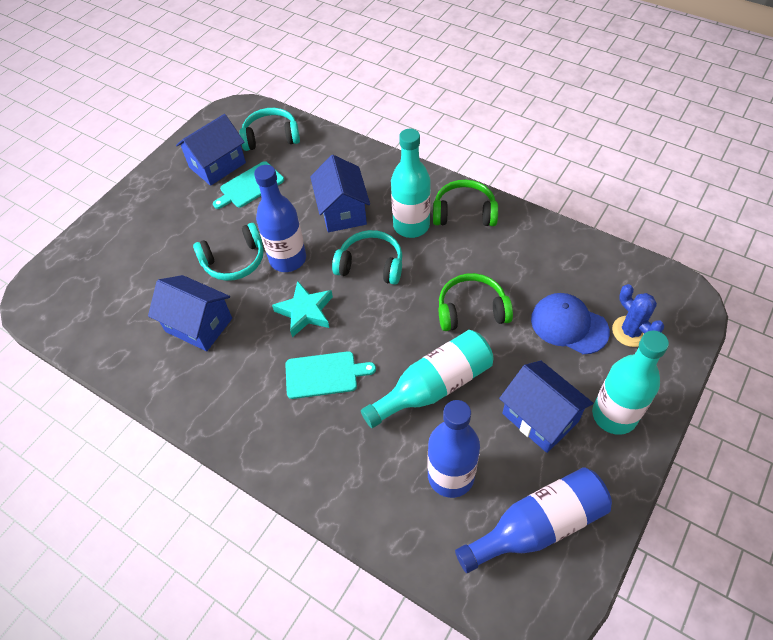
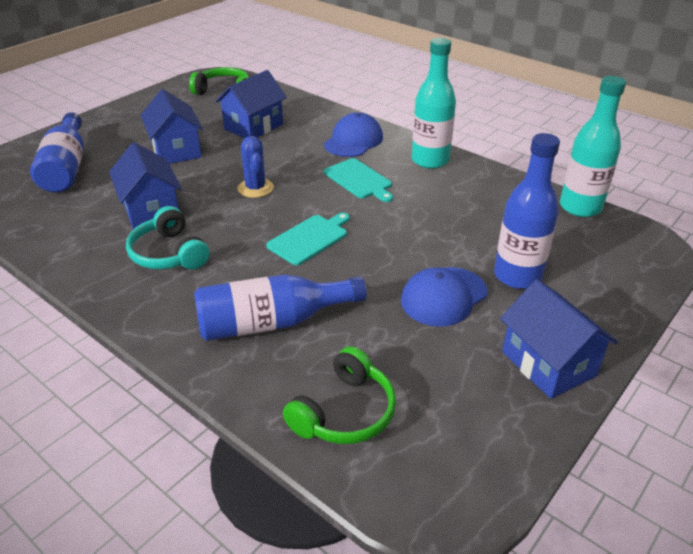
blue cap: [531,293,610,354] = 1 -> [324,112,383,157] [401,267,487,327] = 2
turquoise bottle: [361,330,493,428] [391,129,431,238] [592,330,669,435] = 3 -> [412,38,456,169] [560,76,626,217] = 2
turquoise headphones: [193,223,264,281] [239,108,300,151] [332,230,402,285] = 3 -> [126,206,209,269] = 1
turquoise star: [272,281,333,337] = 1 -> none = 0

